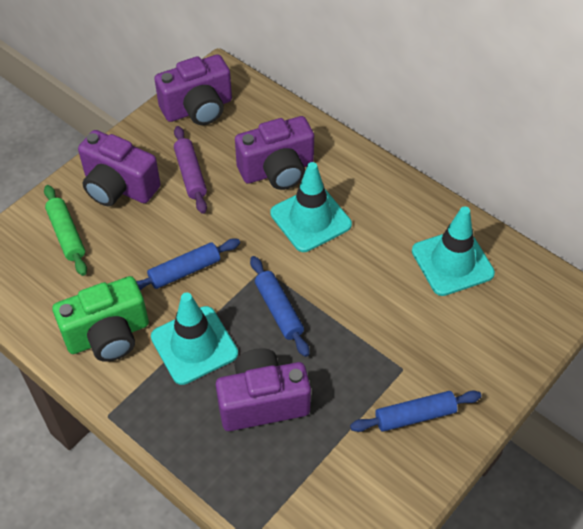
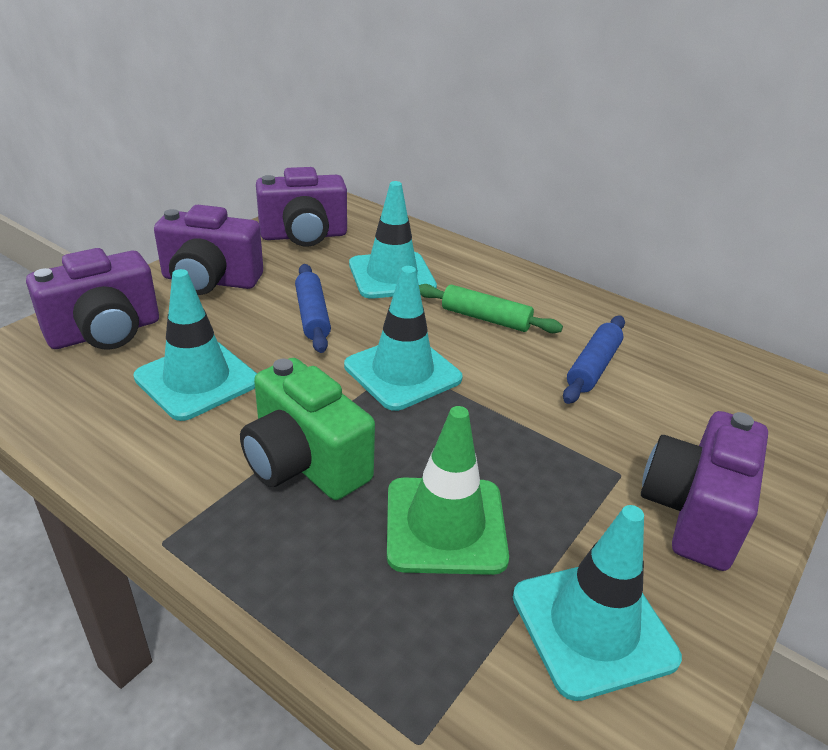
blue rolling pin: [136,238,240,290] [250,256,309,357] [350,391,482,432] = 3 -> [295,264,331,353] [563,316,625,404] = 2
green traffic cone: none = 0 -> [387,406,509,575] = 1
purple rolling pin: [174,126,207,214] = 1 -> none = 0
turquoise traffic cone: [151,293,238,385] [270,162,352,252] [412,206,495,296] = 3 -> [133,269,257,421] [344,266,463,411] [349,181,437,299] [513,505,682,701] = 4

